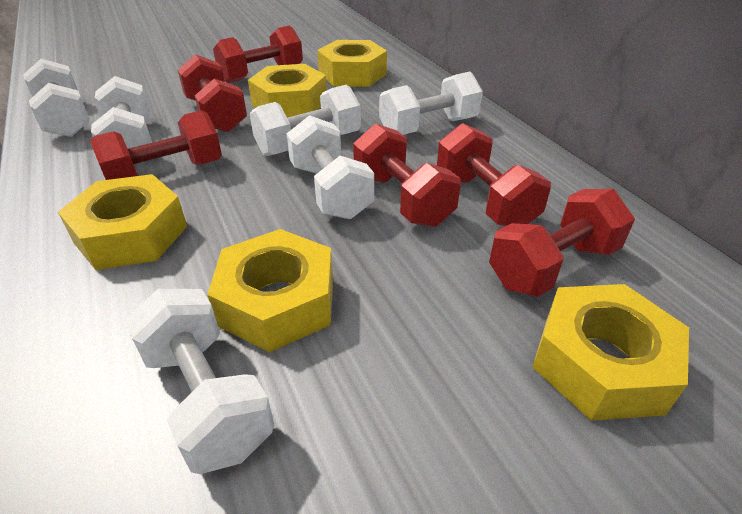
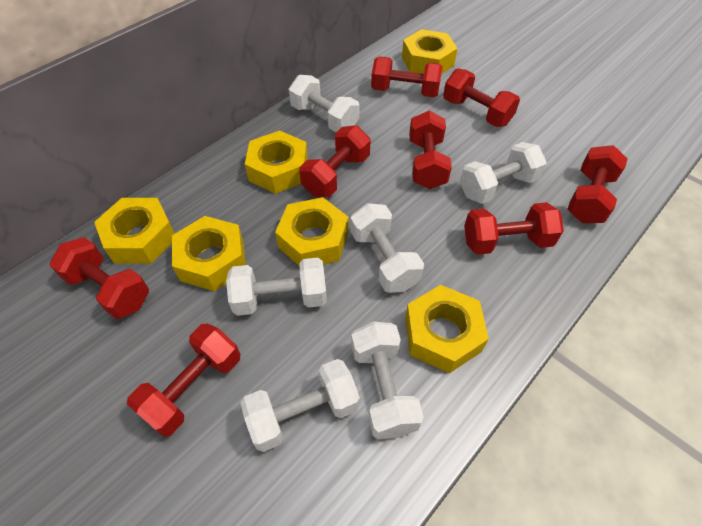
red dumbbell: [90,110,222,180] [178,54,247,132] [213,26,303,83] [353,124,461,227] [437,123,551,226] [489,189,635,297] = 6 -> [49,237,149,319] [127,323,240,437] [299,125,370,197] [371,57,443,97] [409,111,452,189] [443,69,520,127] [464,202,564,255] [567,145,627,223] = 8
yellow nut: [58,174,187,270] [207,229,333,352] [248,64,327,118] [317,40,387,87] [532,284,689,420] = 5 -> [94,198,175,264] [172,216,246,291] [245,130,308,194] [275,197,349,266] [402,29,458,74] [405,285,489,373] = 6

